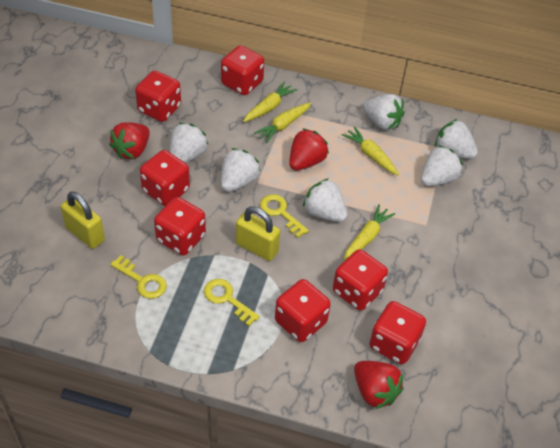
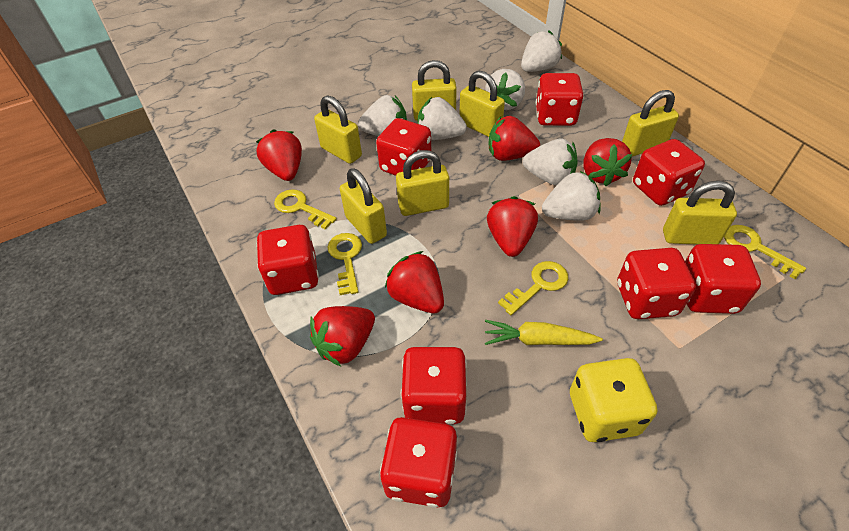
red dice: [135,70,181,122] [140,150,190,206] [154,197,206,255] [221,45,264,95] [275,279,331,342] [333,249,388,311] [369,301,426,364] = 7 -> [257,225,319,295] [376,118,431,176] [380,417,457,508] [401,347,467,424] [536,73,584,126] [617,248,696,319] [633,139,705,206] [685,244,761,314] = 8
red strawberry: [109,122,150,159] [289,128,329,170] [354,361,404,409] = 3 -> [256,129,302,181] [310,306,375,367] [385,251,444,313] [487,196,538,257] [489,116,540,161] [583,138,633,186] = 6
yellow carrot: [243,81,298,122] [254,102,311,143] [342,127,399,175] [344,204,395,260] = 4 -> [485,320,603,345] = 1
yellow dice: none = 0 -> [570,358,657,442] = 1
yellow key: [110,255,167,299] [204,279,260,326] [260,194,309,238] = 3 -> [274,189,337,230] [327,233,362,295] [498,261,568,315] [724,225,806,279] = 4
yellow padlock: [61,191,105,249] [236,207,280,261] = 2 -> [314,95,362,164] [340,168,387,244] [396,150,449,216] [412,60,457,121] [459,71,505,137] [622,90,679,157] [663,181,737,245] = 7

